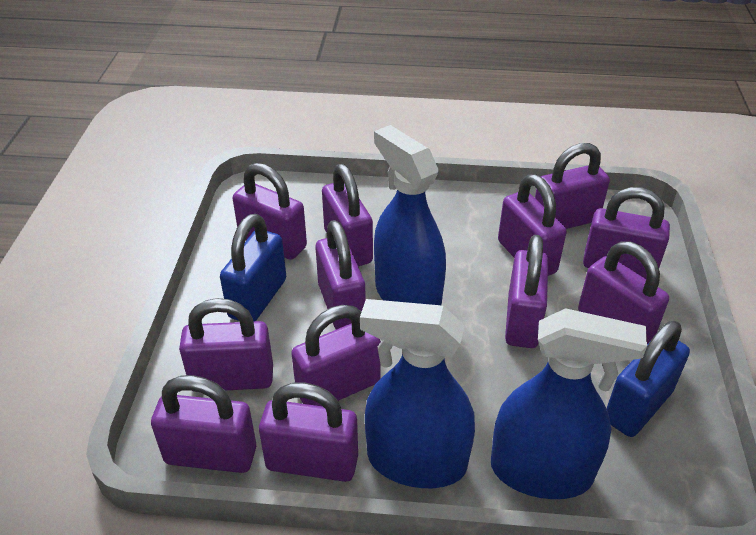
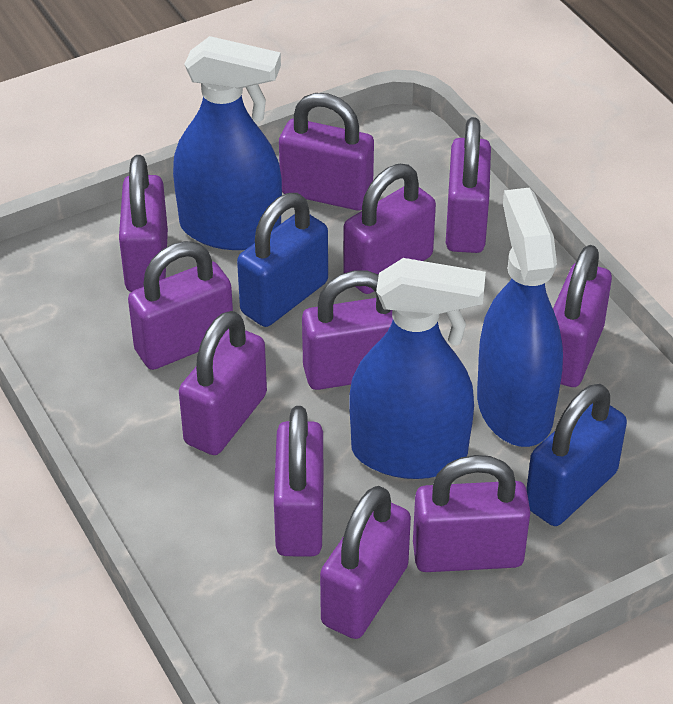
purple padlock: [151,375,256,473] [179,298,273,392] [233,163,307,260] [259,383,358,482] [291,305,381,406] [315,220,366,330] [322,164,373,266] [498,174,567,276] [505,235,548,348] [535,143,610,229] [578,241,669,344] [583,187,670,279] = 12 -> [119,155,168,292] [128,241,233,370] [179,311,267,455] [274,406,324,557] [279,93,374,210] [302,271,393,390] [320,486,411,639] [343,164,436,294] [413,455,530,572] [446,117,491,253] [553,245,612,387] = 11

